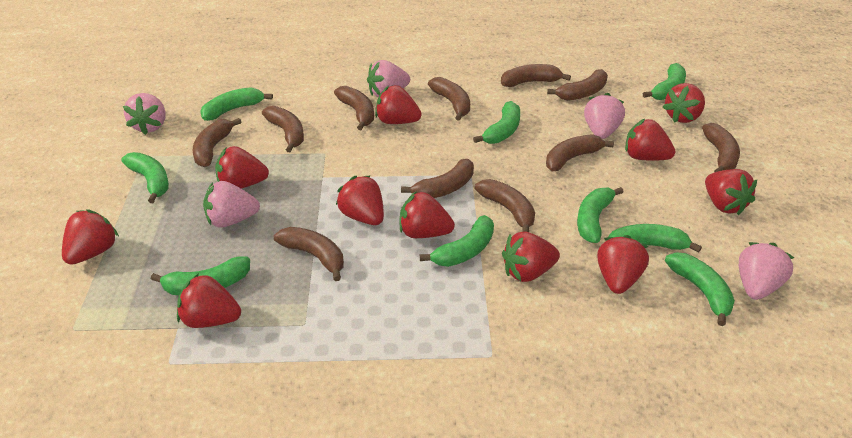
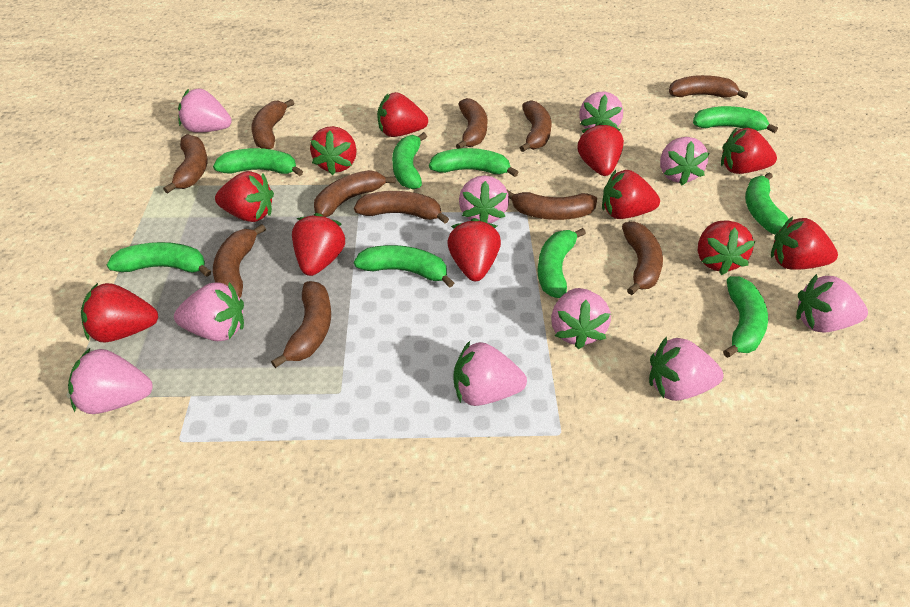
pink strawberry: [123,93,165,135] [203,181,260,228] [367,60,410,97] [584,93,625,139] [739,242,794,300] = 5 -> [68,348,153,414] [174,282,244,341] [178,89,232,133] [453,341,527,406] [459,175,509,223] [551,288,611,349] [580,92,623,129] [649,337,723,401] [660,137,709,185] [796,274,868,332] = 10

